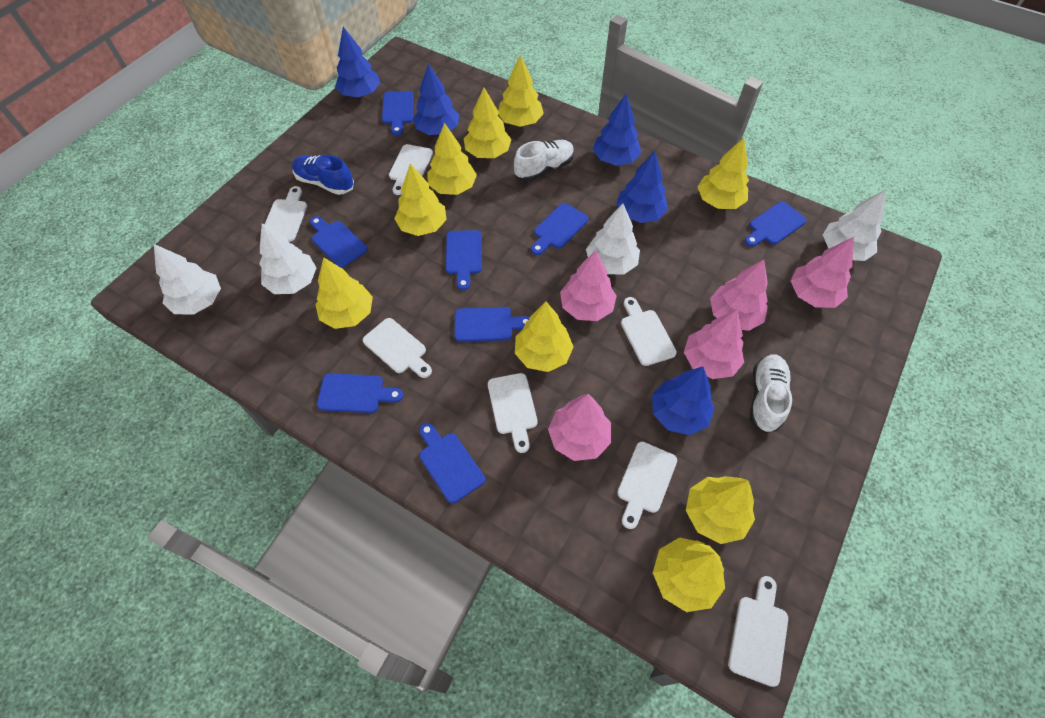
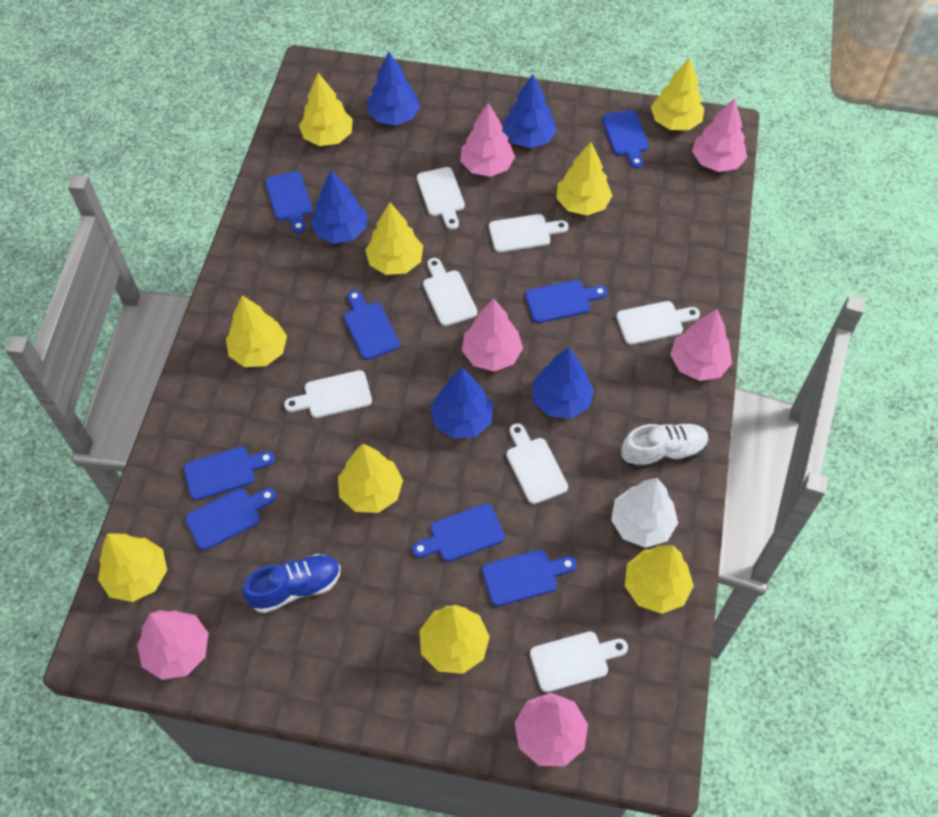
pink tree: [548,394,611,461] [560,250,617,321] [684,309,744,379] [710,259,768,331] [791,237,853,308] = 5 -> [137,610,209,680] [460,103,515,177] [462,299,523,371] [515,693,588,766] [670,309,732,381] [692,98,747,172] = 6
white shoe: [514,140,574,181] [750,354,792,433] = 2 -> [621,423,709,470] = 1
white tree: [154,244,221,315] [259,223,316,294] [586,204,640,275] [823,189,886,261] = 4 -> [611,478,678,548] = 1

